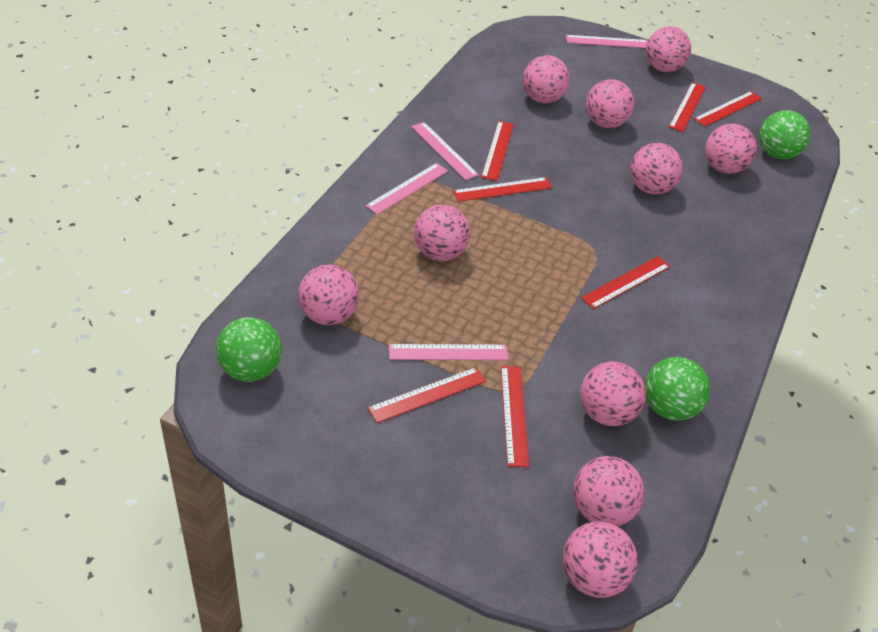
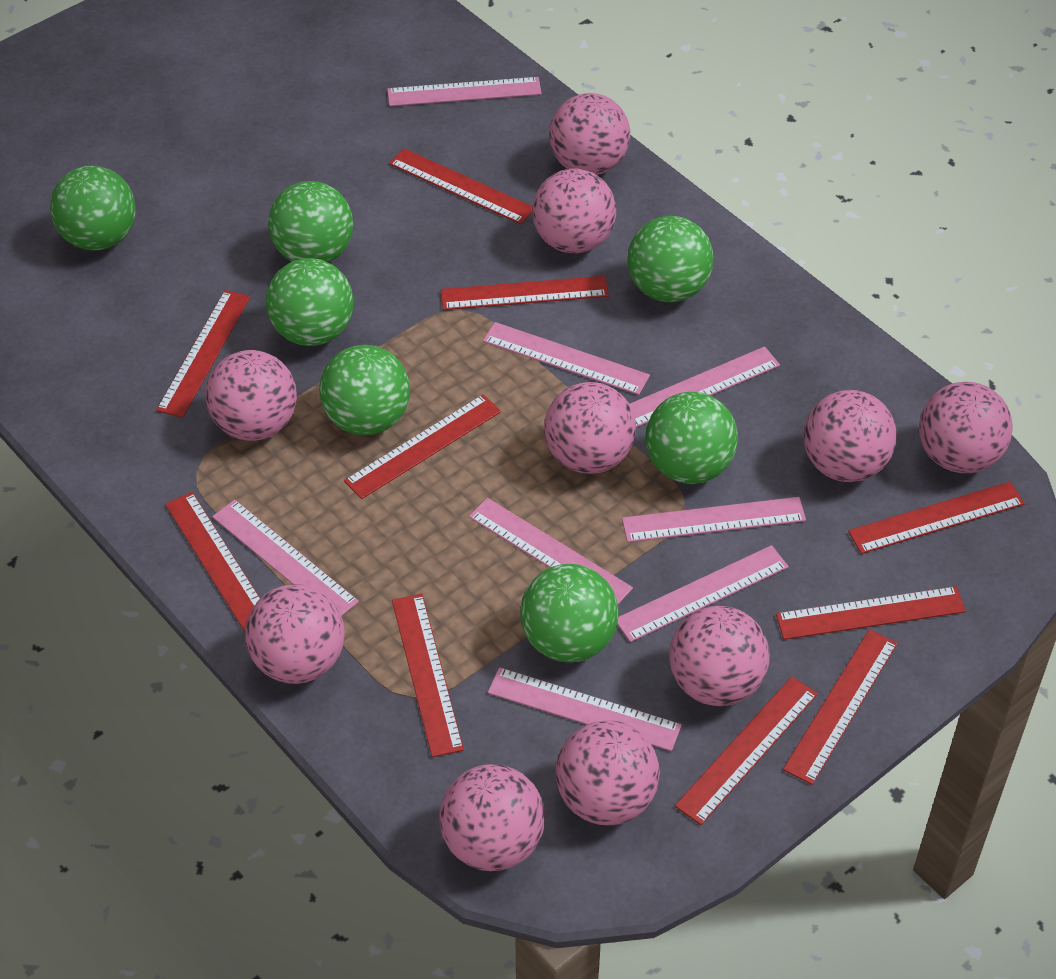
green ball: [216,317,282,382] [645,357,710,421] [759,110,810,159] = 3 -> [50,166,136,251] [266,258,354,346] [268,181,353,263] [319,345,410,435] [520,564,619,663] [627,216,714,302] [645,392,738,484] = 7
pink ruler: [365,163,448,215] [389,344,509,360] [411,122,479,180] [566,35,648,48] = 4 -> [212,499,359,616] [387,77,542,106] [469,498,633,604] [483,322,650,395] [488,667,682,751] [617,545,789,642] [622,497,806,542] [630,346,780,427] = 8
red ruler: [368,367,486,423] [453,177,552,202] [481,121,514,181] [501,366,529,467] [581,256,670,309] [669,82,706,132] [694,91,762,127] = 7 -> [156,290,250,418] [165,492,260,632] [344,394,501,499] [389,148,533,224] [392,594,464,757] [441,276,609,310] [675,676,818,825] [776,586,966,640] [783,629,898,785] [848,482,1025,554] = 10

